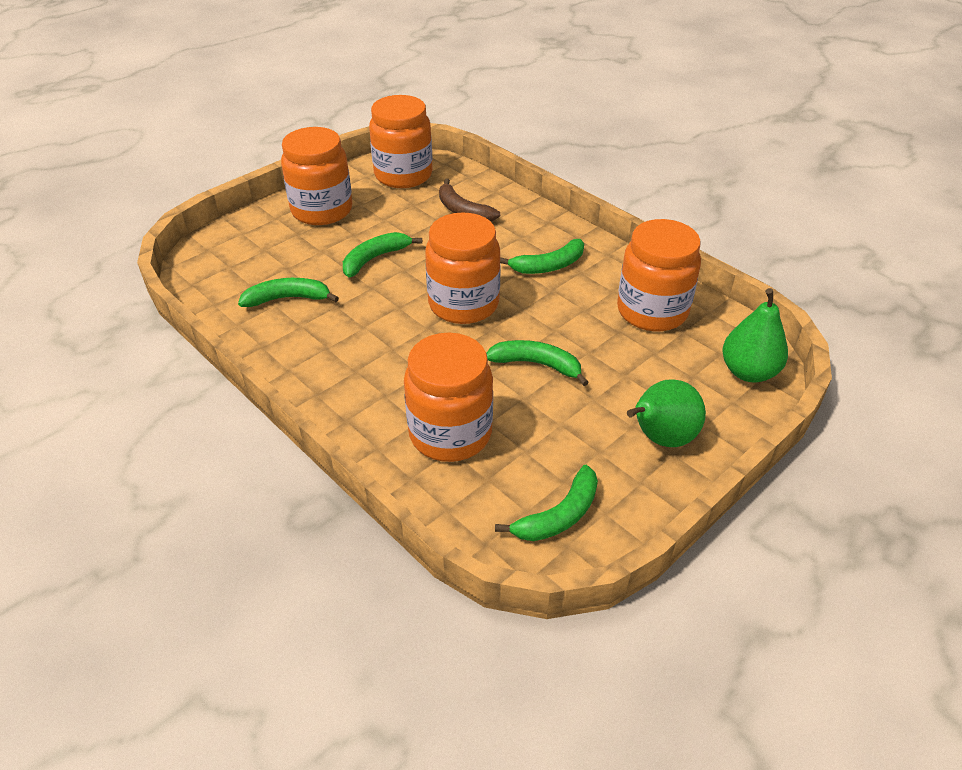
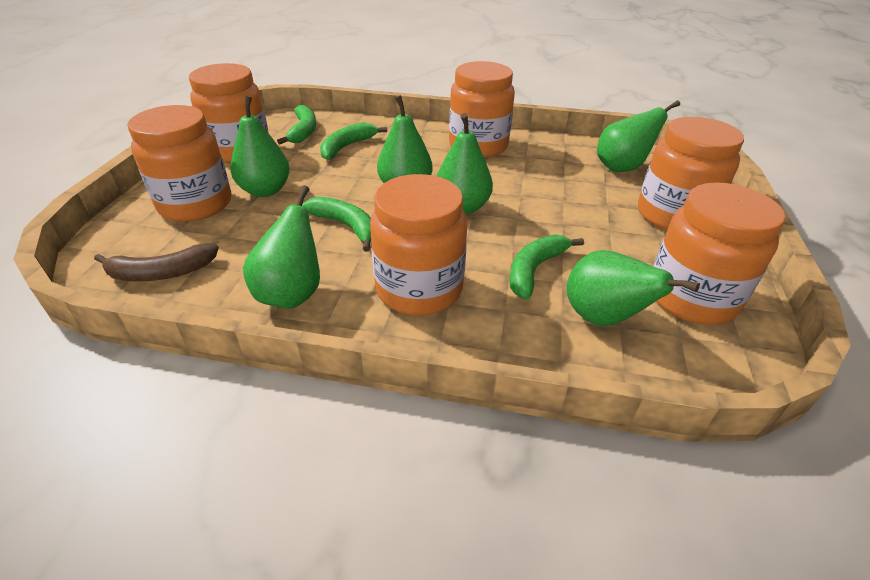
green banana: [238,278,339,307] [343,232,422,277] [487,340,589,386] [495,465,598,541] [500,239,584,274] = 5 -> [277,105,316,144] [302,196,371,252] [320,123,387,160] [510,235,584,300] = 4
green pear: [627,379,706,447] [722,288,788,383] = 2 -> [230,96,290,197] [243,185,320,309] [377,95,433,183] [437,113,493,214] [567,250,700,326] [597,100,680,172] = 6
orange jar: [281,127,353,225] [369,95,433,188] [404,333,493,462] [425,212,501,324] [617,219,701,331] = 5 -> [127,105,231,222] [189,63,268,163] [370,174,468,316] [449,61,515,158] [638,117,744,230] [653,182,785,325] = 6

